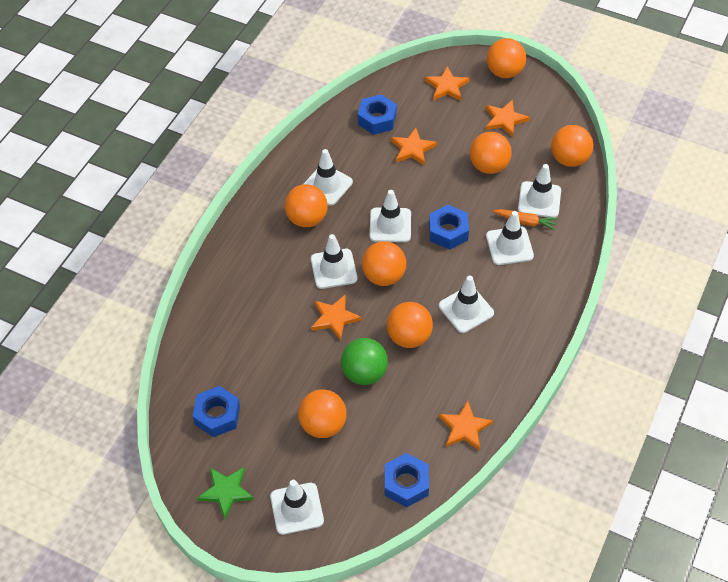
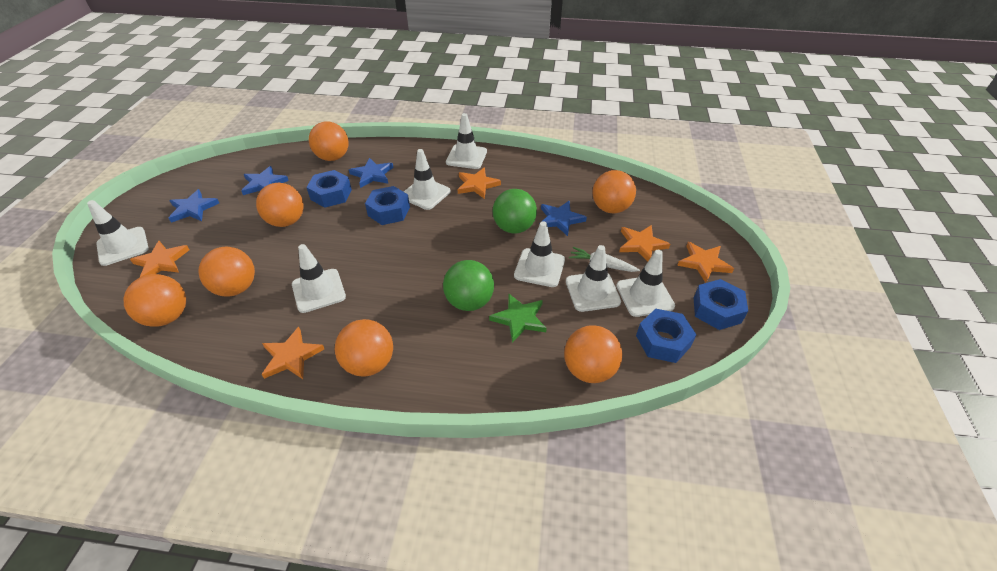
blue star: none = 0 -> [169,189,219,223] [241,166,289,195] [349,158,394,188] [539,201,587,236] = 4
green ball: [341,338,388,385] = 1 -> [443,260,494,311] [493,189,537,234] = 2
orange carrot: [493,209,558,230] = 1 -> none = 0
white carrot: none = 0 -> [569,247,640,272] = 1

